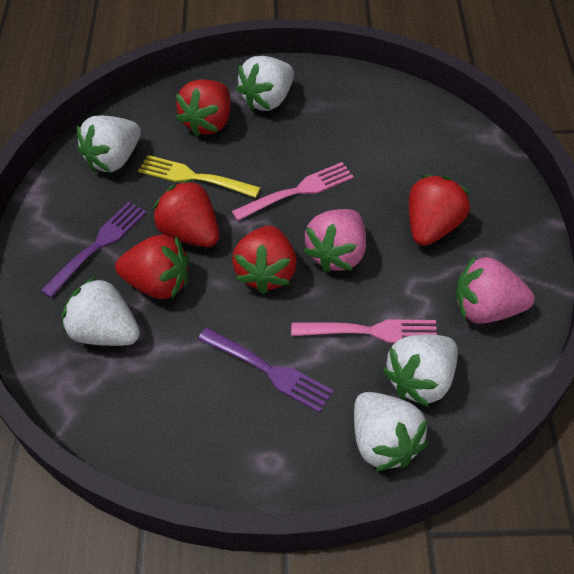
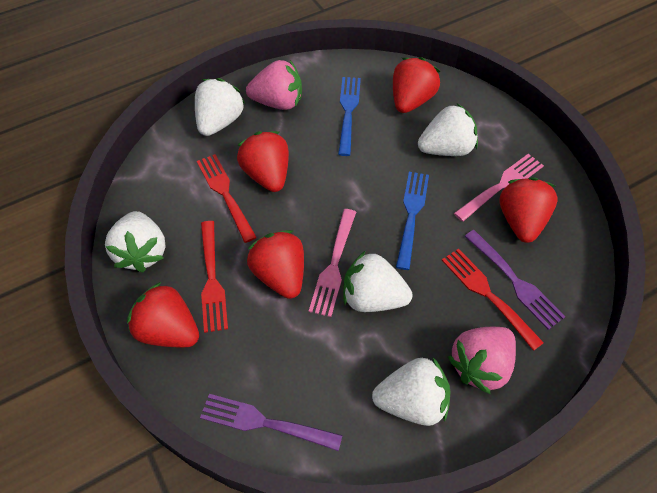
blue fork: none = 0 -> [338,77,361,156] [396,172,429,270] = 2
red fork: none = 0 -> [197,154,257,243] [201,221,228,333] [442,248,544,351] = 3
yellow fork: [138,155,261,198] = 1 -> none = 0

